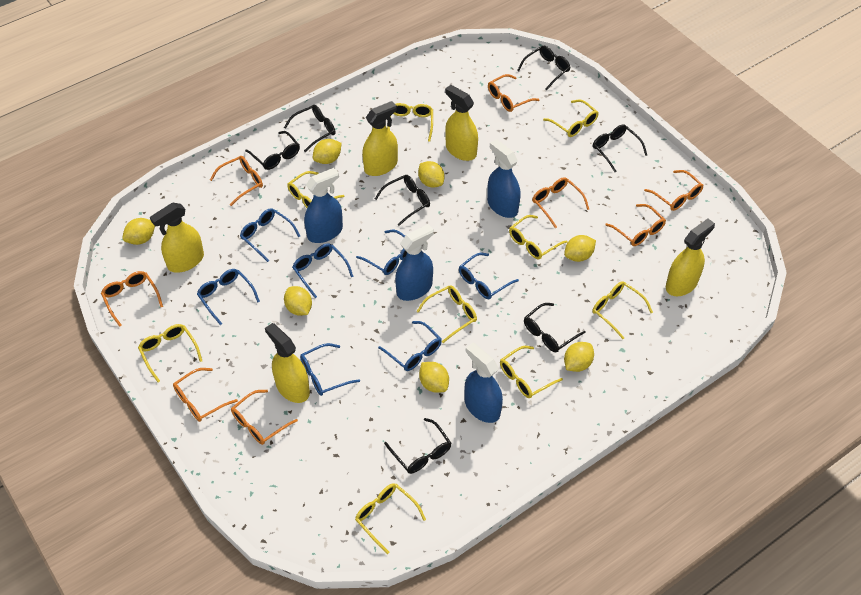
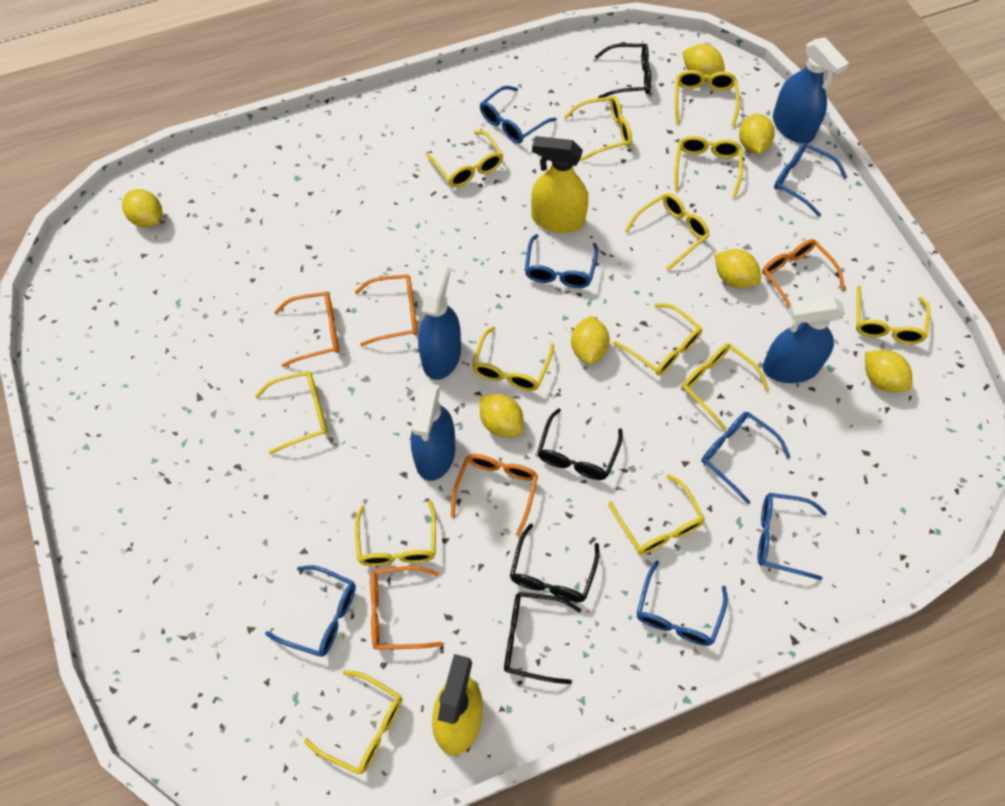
black glasses: [245,131,300,170] [284,105,336,152] [375,175,430,226] [384,418,451,474] [517,46,571,90] [524,303,586,352] [593,124,647,172] = 7 -> [504,592,581,684] [510,524,599,602] [537,408,623,480] [595,43,651,98] = 4
orange glasses: [101,271,163,327] [173,368,238,422] [210,156,263,206] [231,390,298,445] [488,74,540,112] [532,177,589,228] [605,204,666,246] [644,170,703,211] = 8 -> [274,292,339,367] [355,274,418,346] [370,566,442,649] [451,454,538,536] [762,239,845,308] = 5
yellow glasses: [138,324,202,382] [287,171,345,208] [355,483,426,554] [387,103,433,142] [417,285,477,343] [500,346,563,398] [509,215,567,259] [543,99,599,137] [592,281,653,339] = 9 -> [255,371,328,455] [304,670,402,775] [355,500,436,566] [426,131,503,187] [472,326,554,391] [564,96,632,161] [608,474,705,555] [614,303,702,376] [625,193,710,271] [674,136,743,198] [675,70,740,127] [682,343,769,431] [856,285,930,344] = 13
yellow spray bottle: [150,203,204,273] [265,323,310,403] [362,101,398,176] [445,85,478,161] [666,219,715,296] = 5 -> [432,654,483,755] [531,136,588,233] = 2

